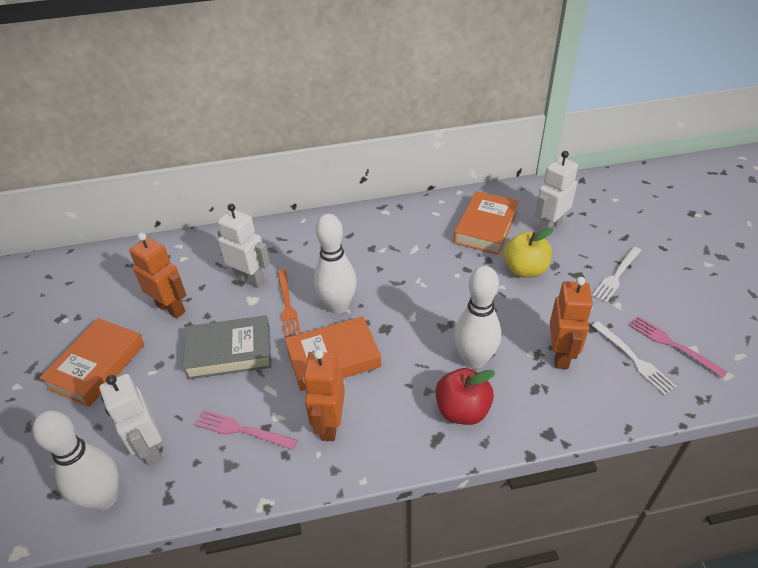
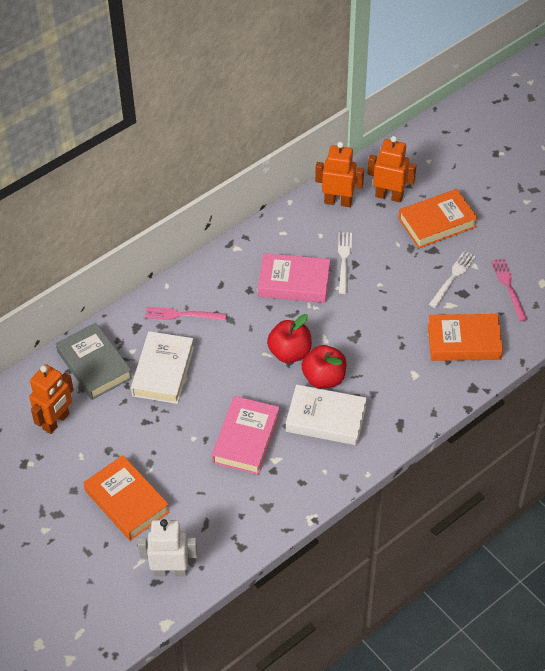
orange fork: [277,269,301,337] = 1 -> none = 0
pink book: none = 0 -> [212,396,280,475] [258,253,330,303] = 2
red apple: [435,368,495,425] = 1 -> [267,314,312,363] [301,345,347,389] = 2
white book: none = 0 -> [131,331,194,404] [286,384,367,445] = 2
white bowling pin: [33,411,119,511] [314,214,357,314] [454,266,501,369] = 3 -> none = 0
white robot: [99,374,162,466] [217,204,270,288] [535,151,578,232] = 3 -> [138,519,198,577] = 1
yellow apple: [503,227,554,278] = 1 -> none = 0

